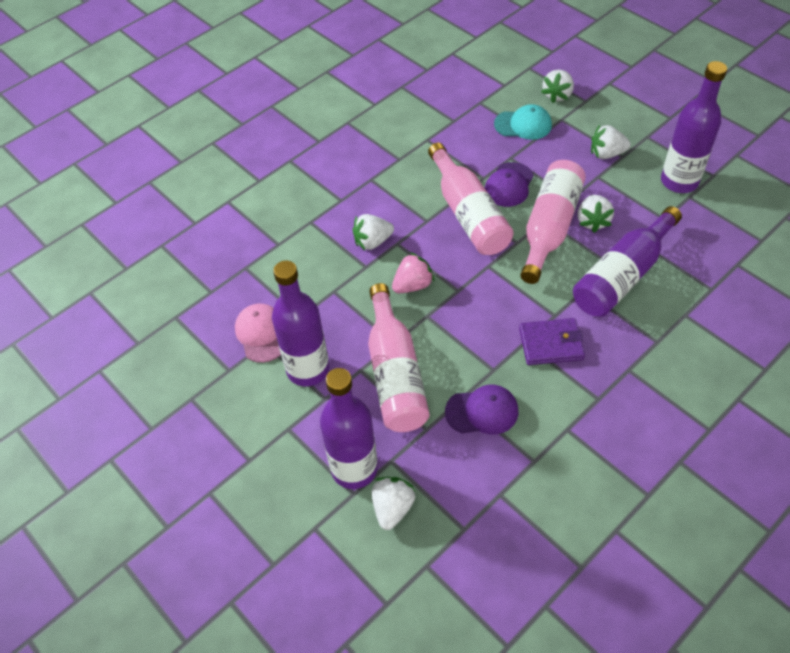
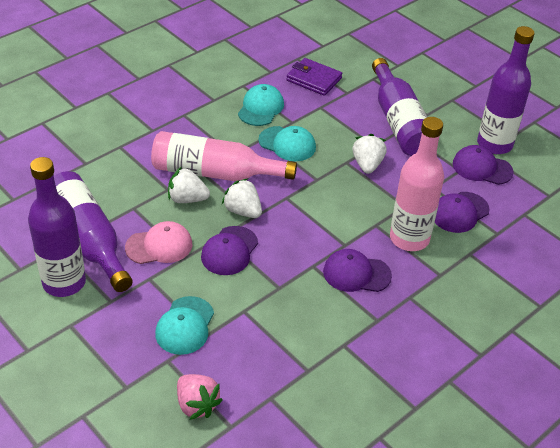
pink bottle: [368,283,430,432] [428,142,514,255] [520,160,586,284] = 3 -> [151,131,297,181] [390,117,444,251] = 2
purple cap: [445,385,518,434] [485,162,534,207] = 2 -> [201,226,258,275] [323,249,392,292] [435,192,490,233] [453,145,514,185] = 4
turquoise cap: [494,104,552,140] = 1 -> [155,296,214,355] [238,84,284,126] [258,126,316,161] = 3
white strawberry: [353,214,394,250] [372,477,415,530] [541,70,574,103] [578,195,614,233] [591,125,631,159] = 5 -> [168,167,210,203] [222,178,262,218] [353,134,387,174] = 3

